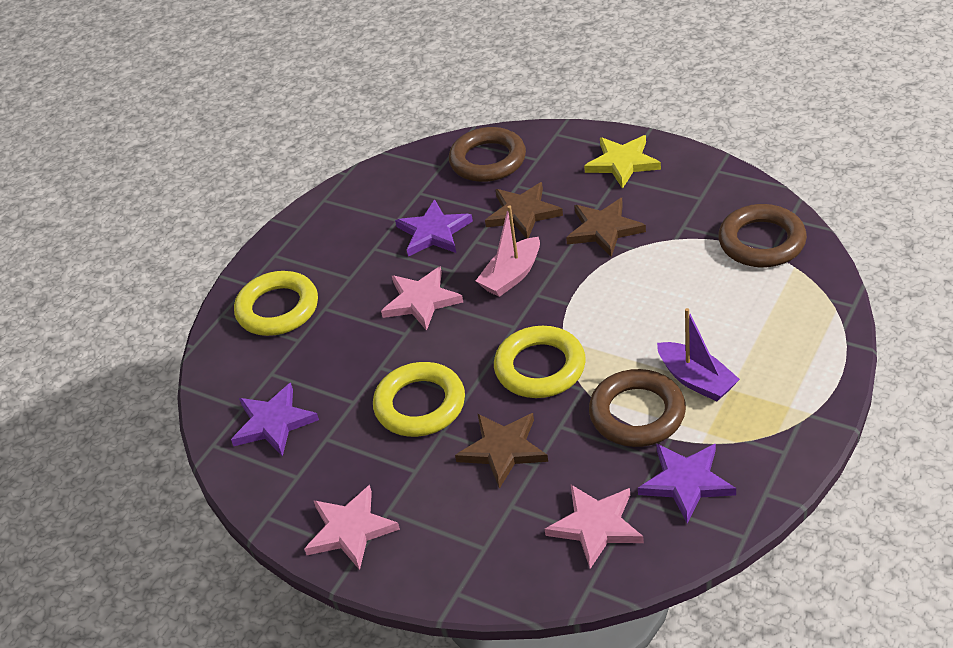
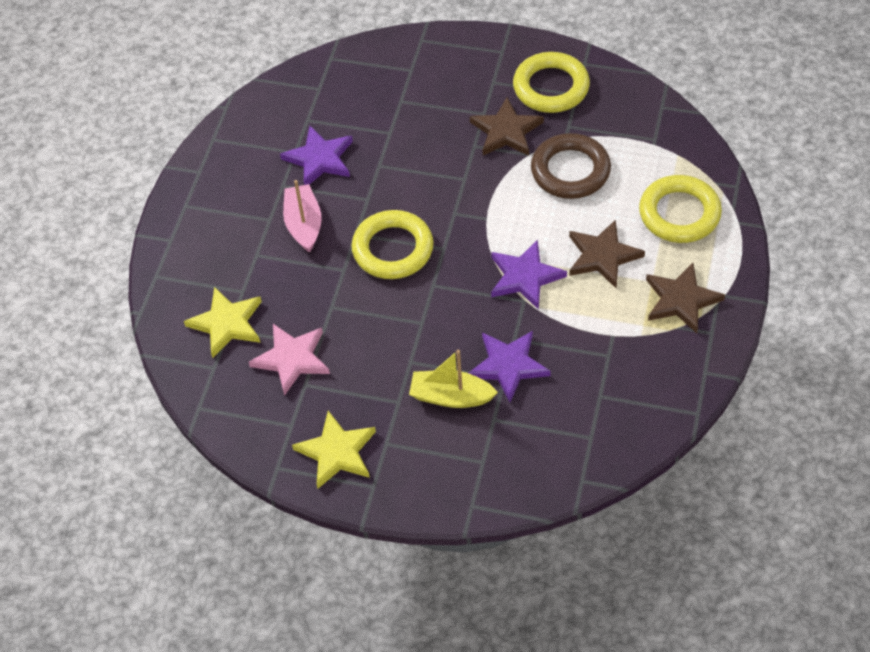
brown ring: [449,127,526,182] [589,369,686,447] [718,204,807,267] = 3 -> [531,133,611,199] = 1
pink star: [304,485,400,570] [381,266,463,331] [545,485,644,569] = 3 -> [249,324,330,396] = 1
purple boat: [657,308,740,401] = 1 -> none = 0
yellow boat: none = 0 -> [409,350,498,408] = 1
yellow star: [584,135,661,189] = 1 -> [184,287,262,358] [292,411,376,489] = 2

